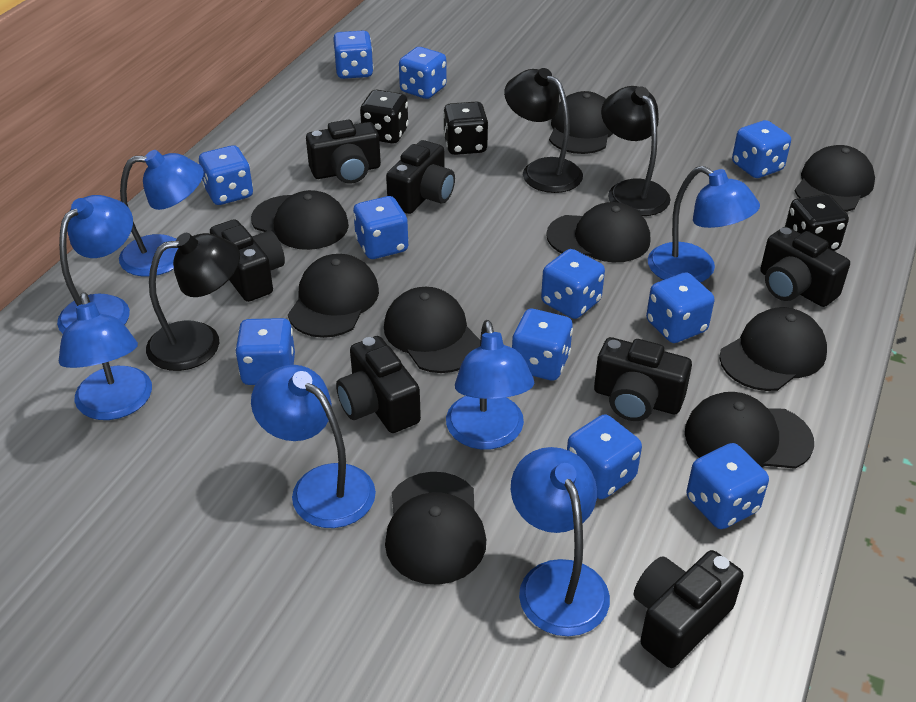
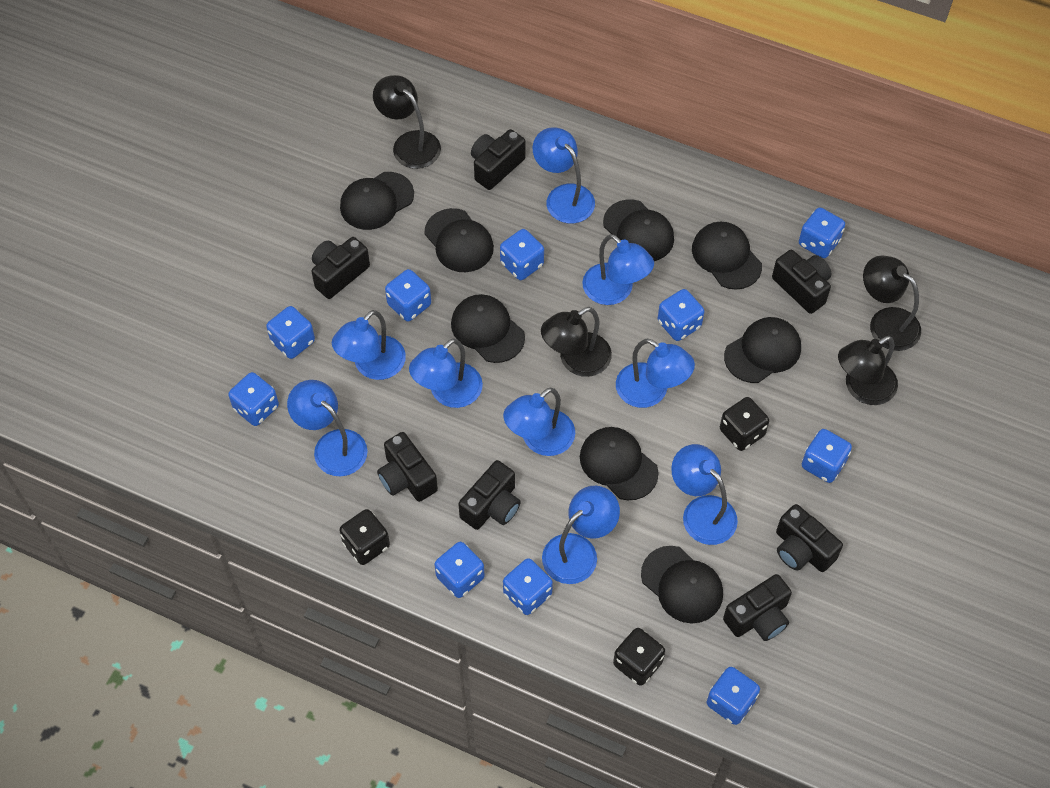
black cap: [251,190,349,250] [288,254,379,338] [384,287,480,373] [385,472,486,585] [546,202,650,262] [549,91,613,154] [685,392,814,469] [719,307,827,391] [795,145,875,212] = 9 -> [340,172,414,230] [425,208,494,272] [451,294,525,363] [580,427,659,500] [603,200,674,261] [641,546,723,623] [692,222,762,290] [724,317,801,383] = 8
black lamp: [146,233,240,371] [504,68,583,193] [601,86,671,216] = 3 -> [373,75,441,169] [541,307,612,377] [838,336,898,405] [863,255,921,351] = 4
blue dice: [199,145,253,205] [235,318,295,385] [333,31,374,79] [353,196,409,259] [399,47,447,99] [512,309,573,381] [541,249,605,319] [567,414,642,499] [646,273,714,343] [686,443,769,529] [732,120,791,178] = 11 -> [228,372,279,426] [266,306,315,359] [385,269,431,321] [434,542,485,598] [500,229,544,280] [503,558,553,615] [658,289,704,341] [707,667,760,725] [799,207,845,258] [802,429,852,483] = 10
blue lamp: [57,195,133,334] [59,292,152,420] [119,150,204,277] [251,365,376,528] [446,320,534,450] [511,447,610,636] [648,166,760,282] = 7 -> [287,380,368,476] [332,310,406,380] [409,338,483,408] [503,388,575,456] [533,127,595,223] [542,486,620,584] [582,234,654,305] [616,338,695,408] [671,444,738,545] = 9

